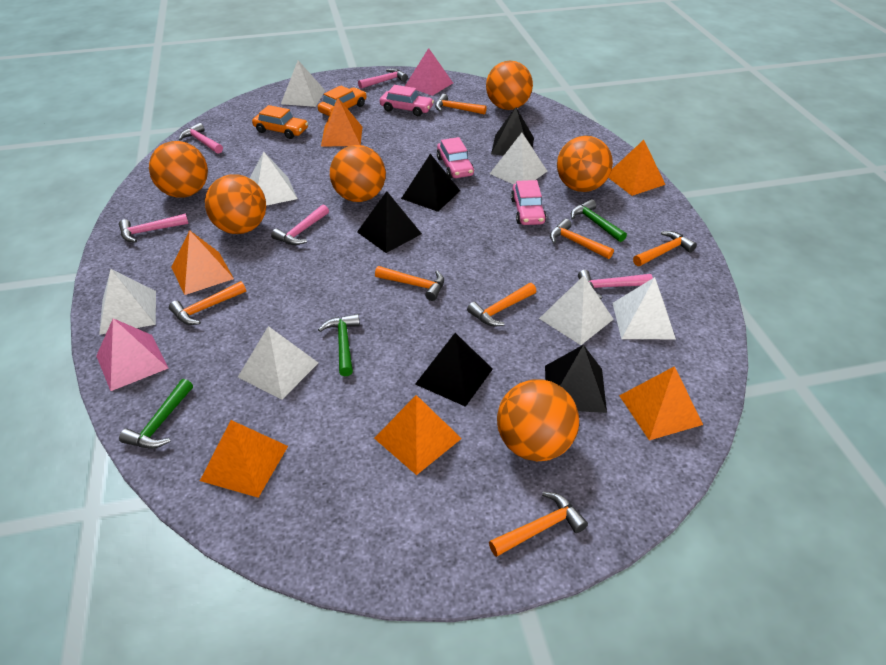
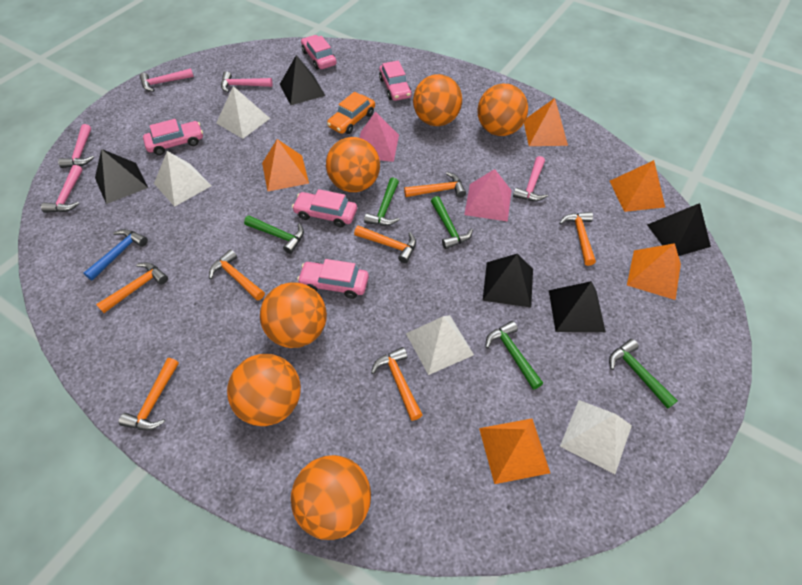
blue hammer: none = 0 -> [84,229,148,281] = 1
green hammer: [119,379,193,449] [318,314,360,377] [571,199,627,242] = 3 -> [244,216,304,254] [364,177,400,226] [431,196,473,249] [485,321,543,390] [609,339,678,409] = 5
orange car: [252,105,308,139] [318,85,367,116] = 2 -> [327,92,375,134] = 1
orange pyramid: [171,230,234,295] [200,420,288,498] [321,98,362,147] [374,395,462,475] [609,140,665,196] [619,366,703,440] = 6 -> [262,139,309,191] [479,418,550,484] [524,98,568,146] [610,160,665,212] [627,243,681,300] = 5
pink car: [380,85,434,116] [437,137,474,178] [511,180,546,225] = 3 -> [143,119,203,155] [292,189,357,227] [297,259,369,299] [301,35,337,70] [379,60,412,101] = 5
white pyramid: [99,269,156,335] [238,326,318,399] [250,151,298,206] [281,60,325,107] [490,133,547,184] [539,276,614,345] [613,277,676,339] = 7 -> [154,151,211,207] [216,86,270,139] [406,315,474,375] [560,400,632,474] = 4

